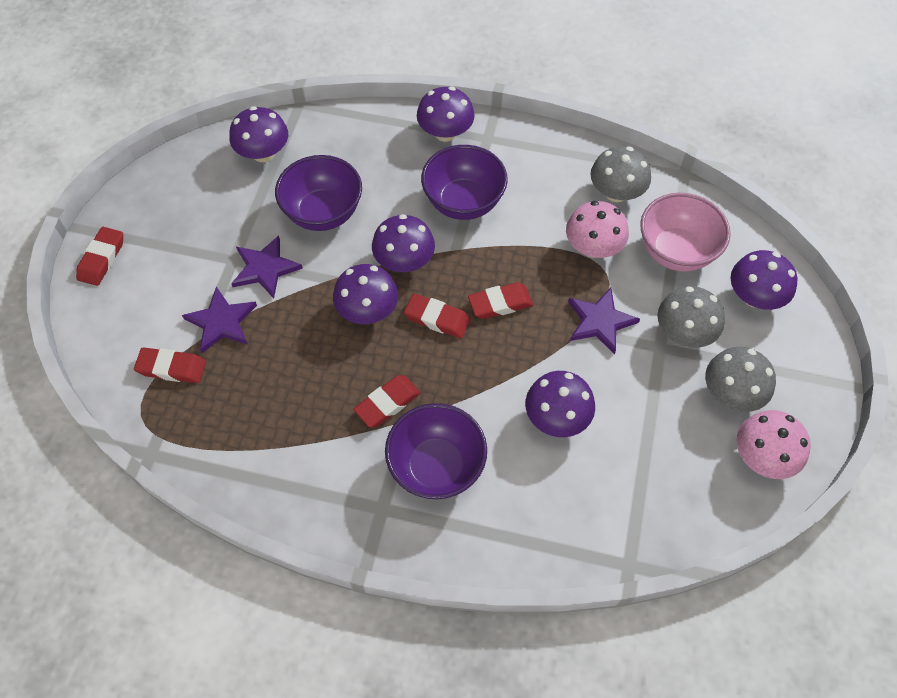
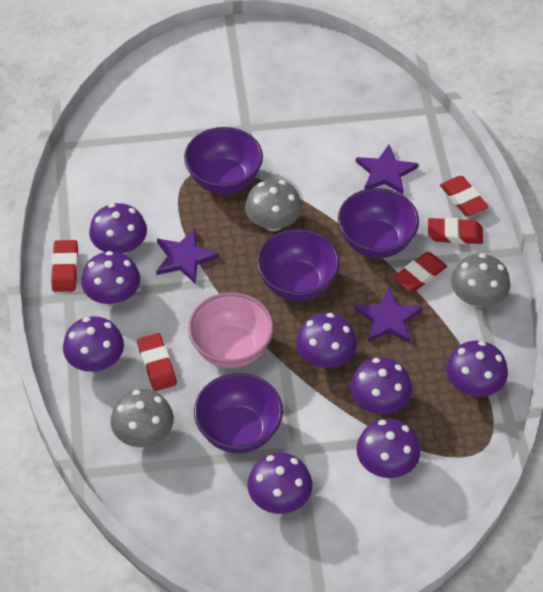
pink mushroom: [566,201,629,258] [736,410,811,479] = 2 -> none = 0
purple bowl: [275,155,362,231] [385,403,487,499] [421,145,508,220] = 3 -> [184,127,263,194] [194,373,283,454] [257,229,340,301] [338,188,419,258] = 4
purple mushroom: [229,106,288,162] [333,264,398,324] [372,214,435,272] [417,87,475,142] [526,371,595,437] [731,250,797,310] = 6 -> [63,316,124,372] [81,251,140,305] [89,203,147,255] [248,453,312,514] [296,313,357,368] [350,357,412,414] [356,418,421,478] [446,341,508,397] = 8

